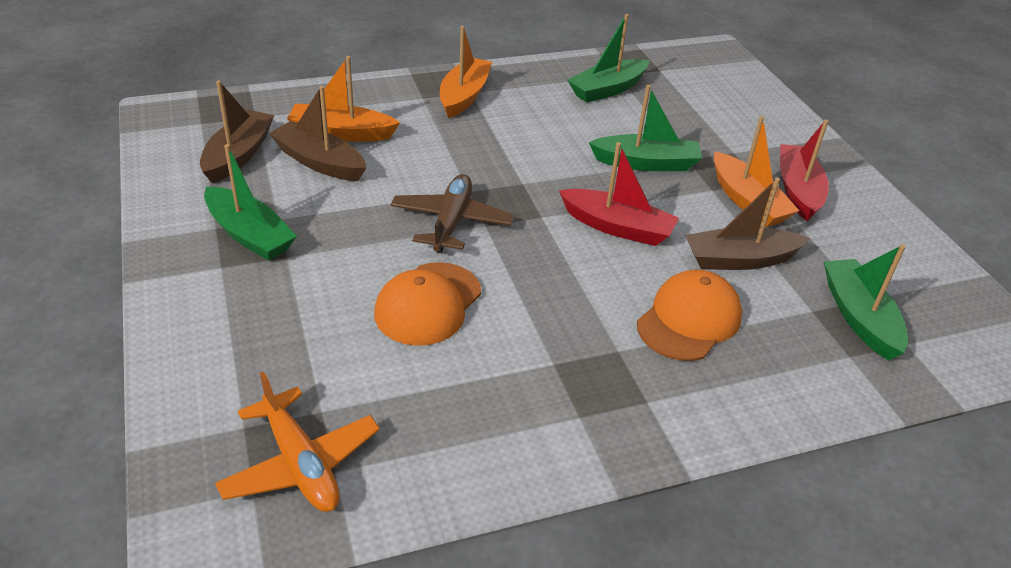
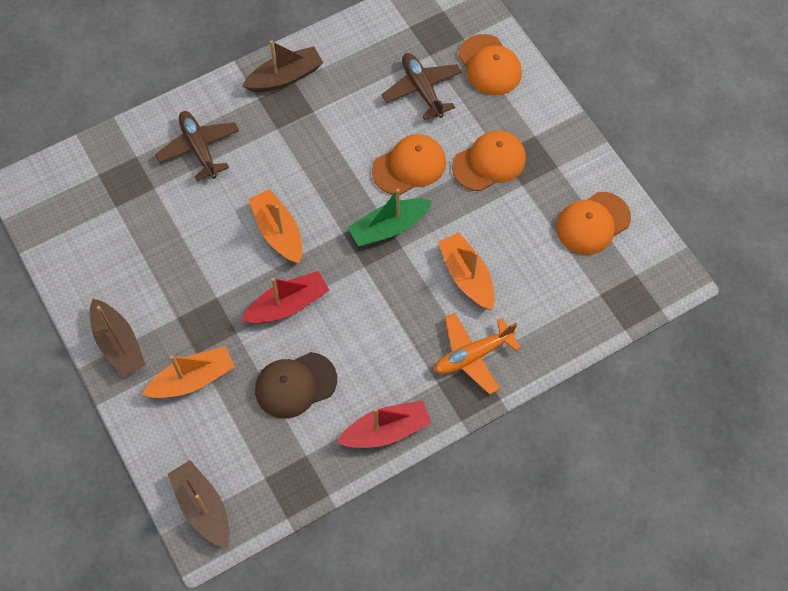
brown cap: none = 0 -> [255,352,337,419] = 1
brown plane: [390,174,514,253] = 1 -> [155,111,239,181] [382,53,462,120] = 2
green boat: [204,144,297,261] [567,14,650,103] [589,85,702,171] [824,244,908,361] = 4 -> [348,189,432,246] = 1
orange cap: [374,262,481,346] [637,270,742,361] = 2 -> [372,134,446,195] [452,130,526,191] [458,34,522,96] [557,192,631,255] = 4

